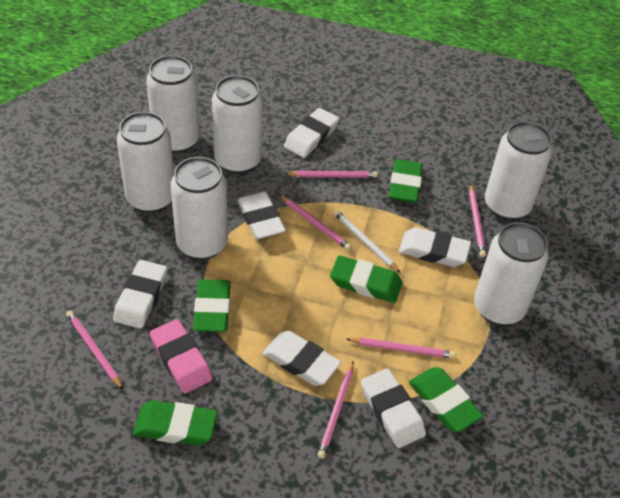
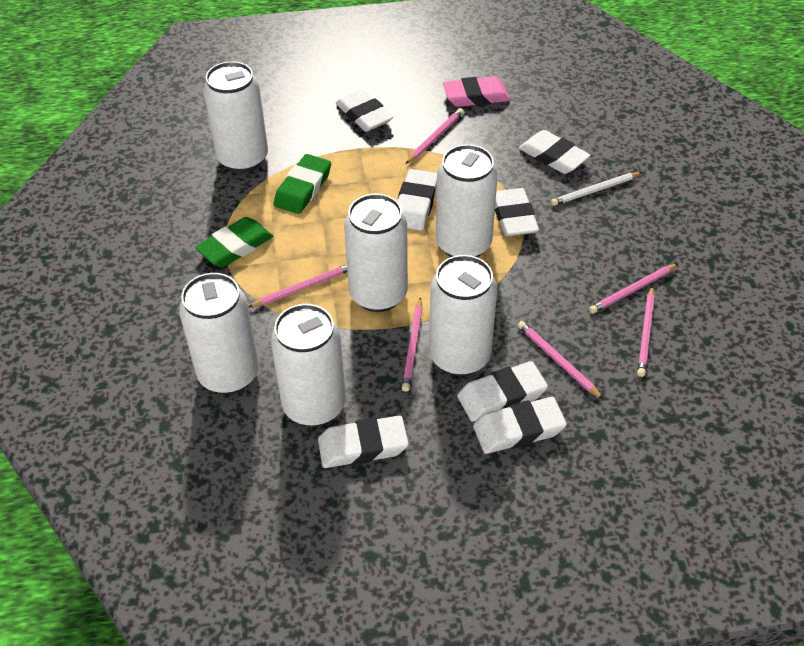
green eraser: [133,400,217,446] [193,279,231,332] [330,255,403,303] [389,159,423,203] [409,367,483,432] = 5 -> [195,217,273,267] [273,154,331,214] = 2
white eraser: [113,260,167,329] [237,192,286,239] [263,331,341,386] [284,108,339,158] [361,369,426,448] [399,227,471,267] = 6 -> [318,416,409,468] [336,89,393,132] [398,169,437,231] [457,361,548,422] [473,397,567,454] [495,188,539,236] [519,130,591,174] = 7

